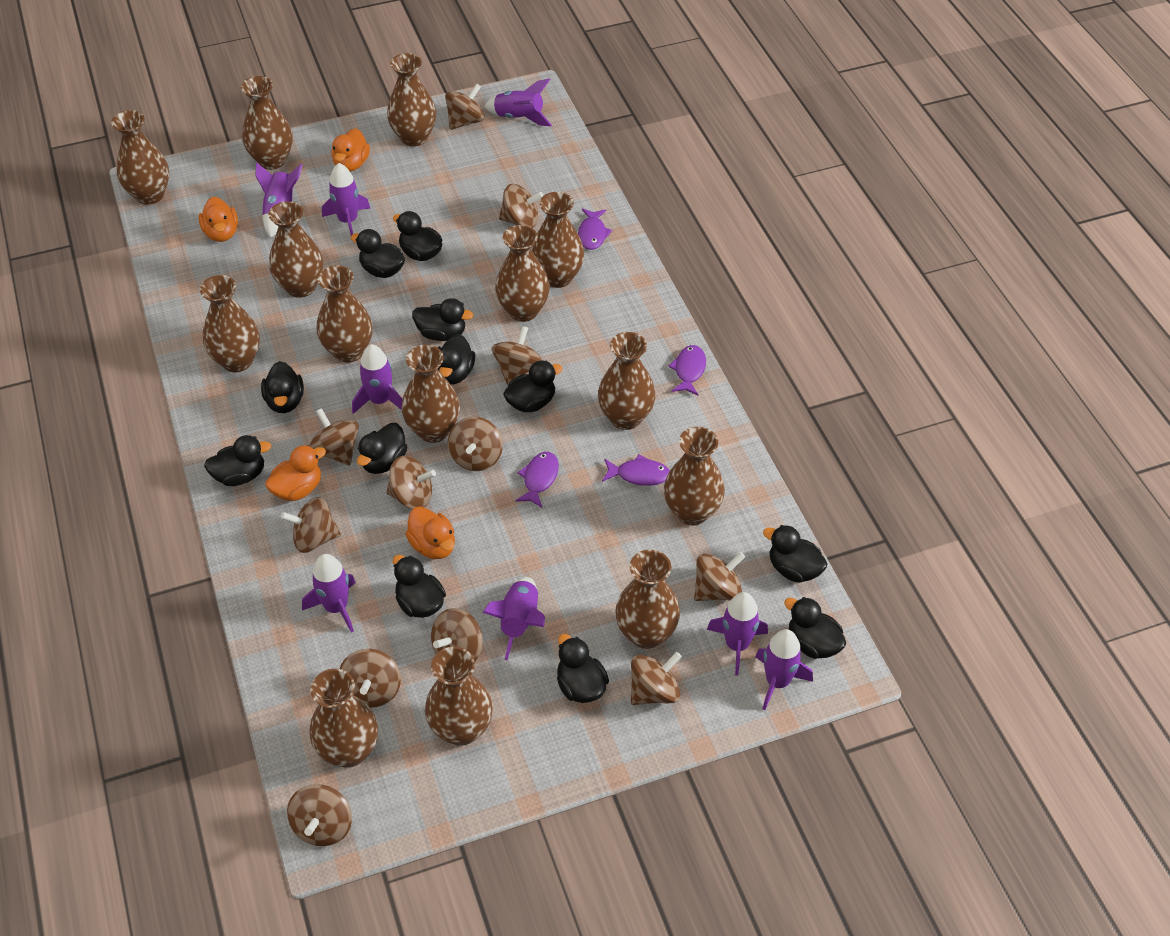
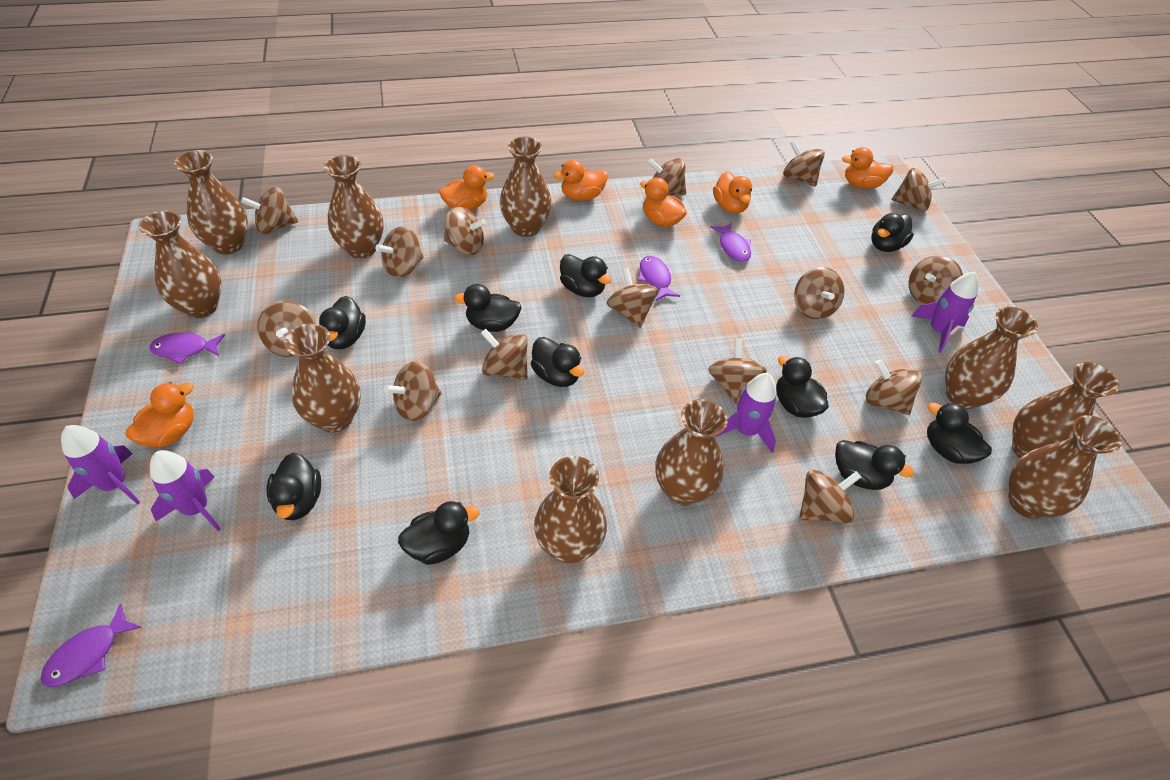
black duck: [204,435,271,486] [261,361,304,413] [351,229,405,278] [357,423,407,474] [393,211,442,261] [393,555,446,618] [412,298,474,341] [438,334,475,385] [503,360,563,412] [557,634,609,703] [763,525,828,583] [784,597,846,659] = 12 -> [266,453,321,520] [319,296,366,349] [398,501,480,565] [454,284,522,332] [531,337,584,387] [560,254,612,297] [776,356,829,418] [835,440,914,490] [871,213,914,252] [927,402,992,464] = 10
brown spinning top: [281,497,341,553] [287,784,352,846] [309,408,359,466] [340,649,401,708] [387,456,436,510] [431,608,483,661] [445,83,485,130] [448,417,503,471] [491,326,542,385] [499,184,543,228] [631,652,682,705] [694,552,745,601] = 12 -> [241,187,298,234] [257,301,316,357] [375,226,424,278] [384,361,442,421] [444,206,486,255] [481,329,528,380] [607,268,658,328] [648,158,686,195] [708,339,767,404] [783,140,825,187] [794,267,845,319] [799,470,861,523] [866,359,922,415] [891,168,946,211] [908,255,963,305] = 15
brown vase: [111,110,169,205] [200,275,260,372] [241,76,293,170] [268,201,323,298] [309,669,378,768] [316,265,373,363] [387,53,436,146] [402,345,460,443] [425,647,493,746] [495,225,550,322] [531,192,584,288] [598,332,656,430] [615,550,680,649] [664,427,725,525] = 14 -> [139,211,222,318] [174,150,248,255] [284,323,361,433] [324,155,384,258] [500,136,552,237] [534,456,607,564] [656,399,728,506] [945,307,1038,409] [1009,415,1122,519] [1012,362,1119,458] = 10
orange duck: [199,197,238,242] [265,445,326,501] [331,128,370,172] [406,507,455,559] = 4 -> [125,382,194,447] [439,165,494,211] [554,160,608,201] [640,177,687,227] [713,172,752,214] [842,147,894,189] = 6
purple rocket: [255,162,303,238] [302,554,356,633] [322,163,370,236] [352,344,403,414] [483,577,545,660] [484,79,552,126] [707,592,768,676] [755,629,813,710] = 8 -> [61,425,140,505] [150,450,221,531] [715,373,777,453] [911,272,978,353] = 4

